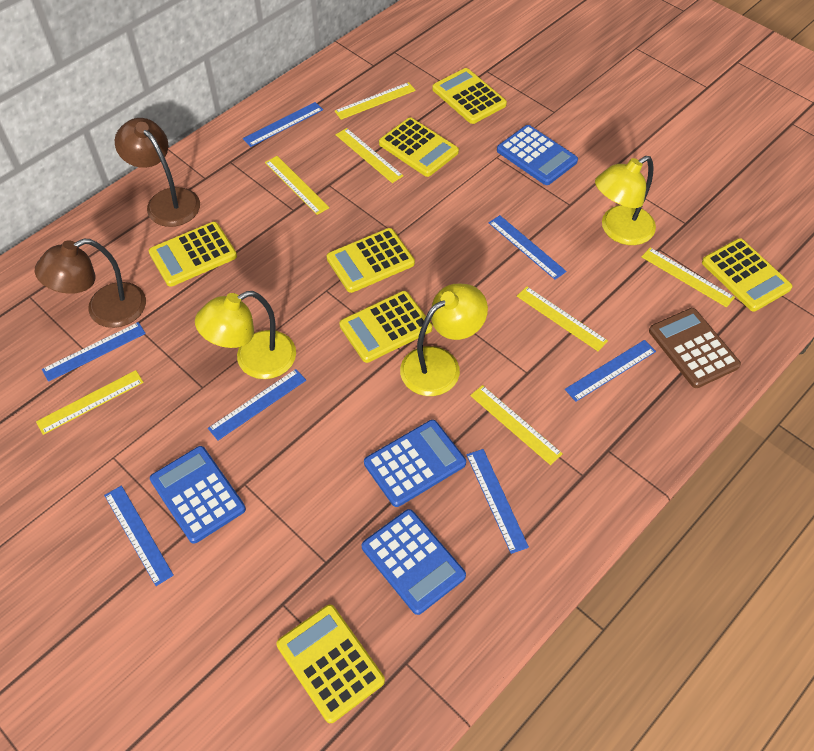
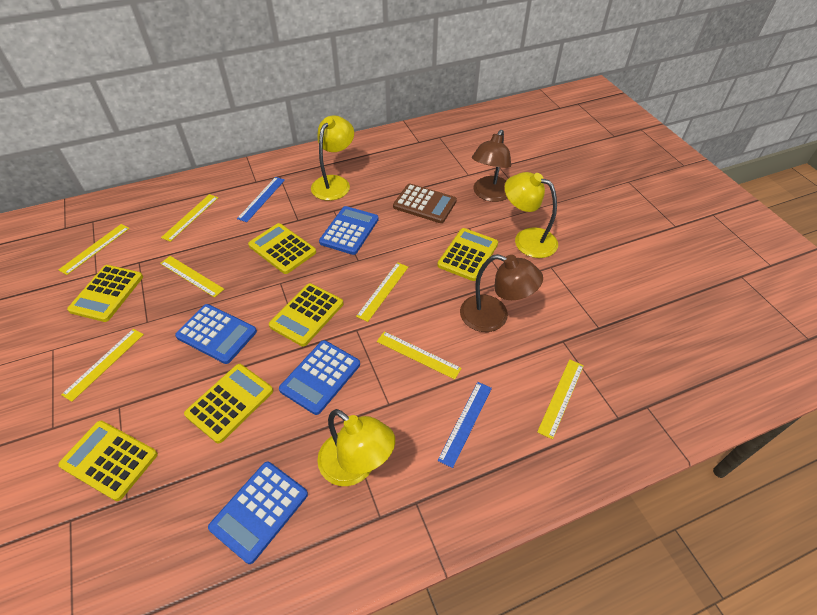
blue ruler: [42,322,146,382] [104,485,174,586] [208,369,306,440] [243,102,323,147] [466,449,529,554] [489,215,567,280] [565,340,656,402] = 7 -> [237,177,285,222] [437,382,492,468] = 2
yellow calculator: [149,222,237,287] [276,604,385,723] [327,228,415,293] [339,291,432,363] [379,118,459,177] [432,68,507,124] [702,238,792,311] = 7 -> [58,421,158,501] [67,265,143,322] [184,364,273,443] [248,223,316,274] [269,283,343,347] [437,228,498,281] = 6

